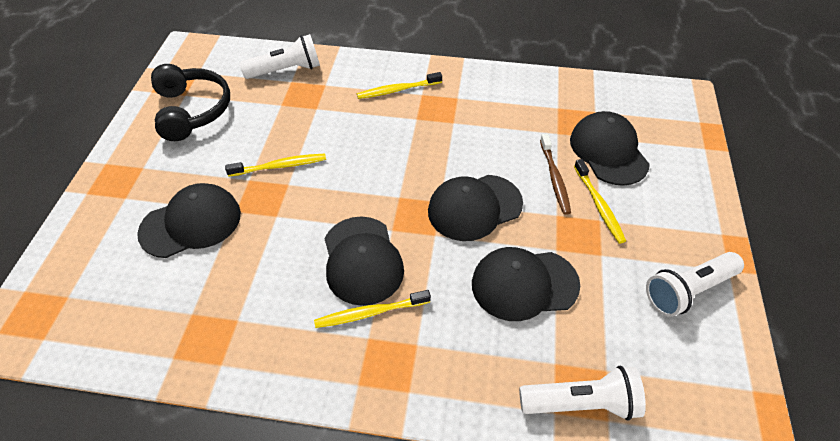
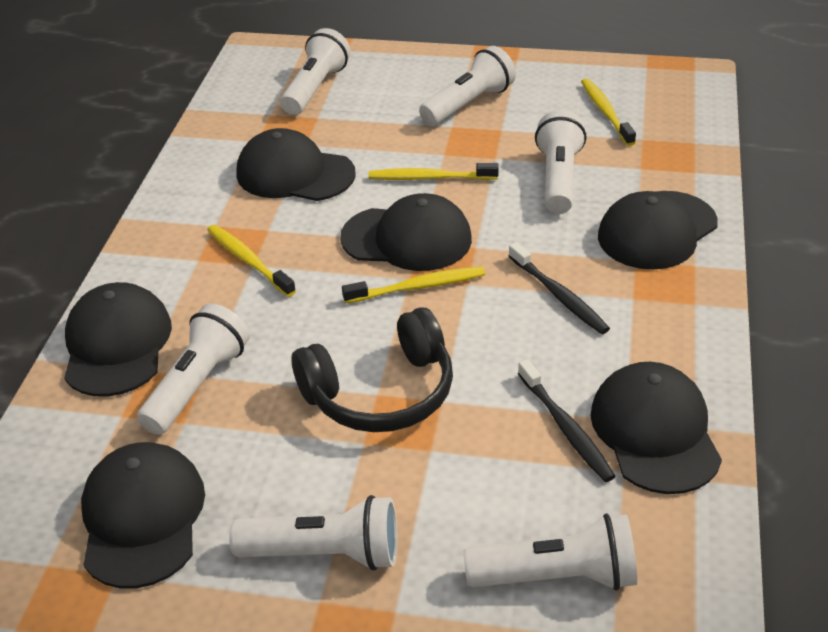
black cap: [137,183,241,258] [324,216,404,306] [428,175,523,241] [472,247,580,321] [570,111,650,186] = 5 -> [64,282,172,397] [81,442,205,588] [237,128,356,201] [340,193,472,271] [590,362,722,494] [598,191,718,270] = 6
black toothbrush: none = 0 -> [508,242,610,334] [518,359,616,482] = 2
brown toothbrush: [540,134,571,215] = 1 -> none = 0
white flashlight: [239,34,320,79] [519,366,646,420] [646,252,744,317] = 3 -> [137,304,250,435] [229,495,398,570] [280,28,350,115] [419,46,516,126] [464,513,637,591] [535,110,587,214] = 6

